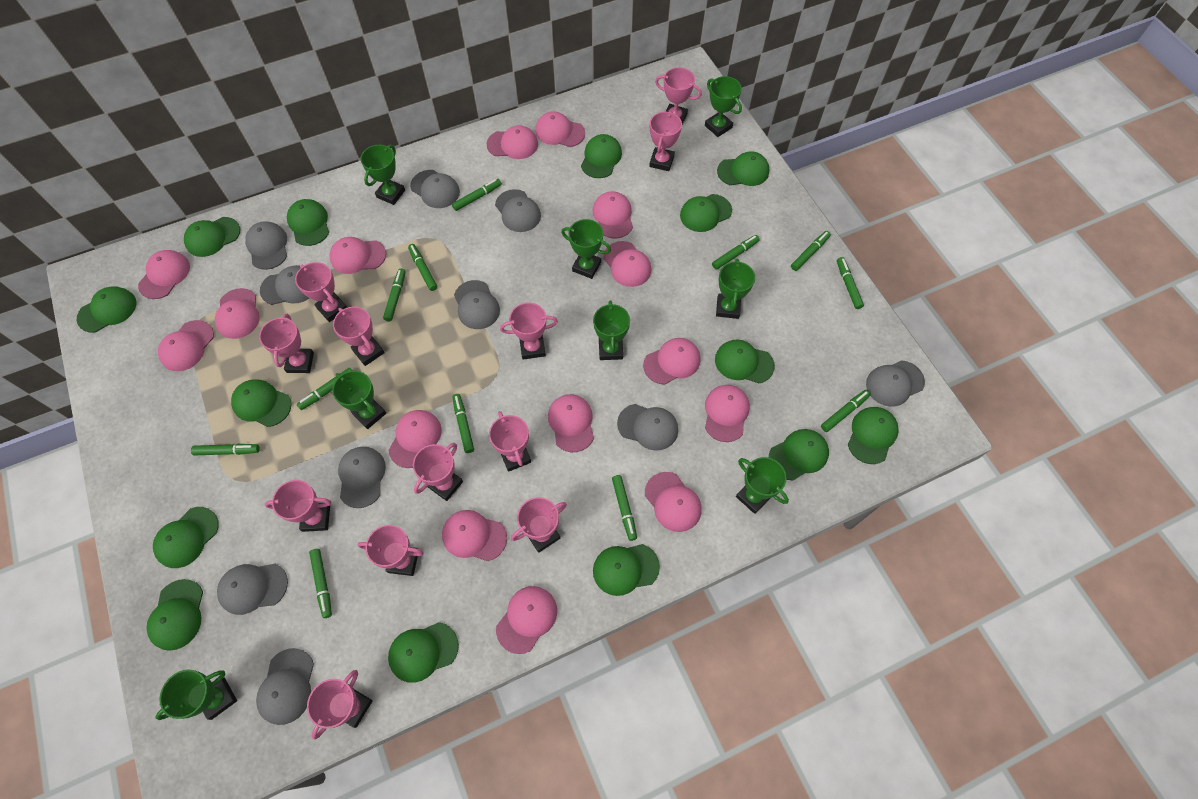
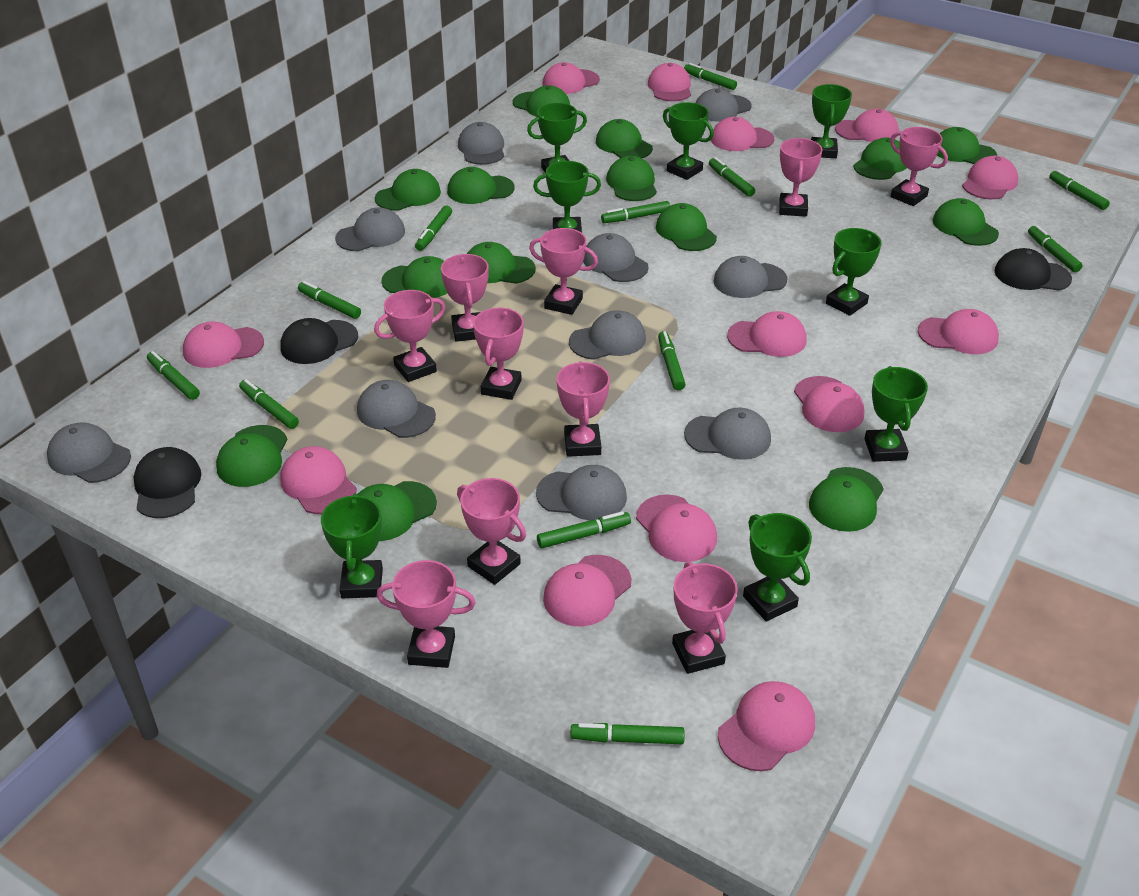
black cap: none = 0 -> [133,447,201,518] [280,318,358,364] [995,248,1072,291] = 3
pink cap: [138,250,190,299] [158,320,214,371] [215,288,260,339] [330,237,386,274] [389,410,442,468] [442,510,507,561] [487,125,538,159] [496,586,557,654] [535,111,585,147] [548,394,594,452] [593,191,633,238] [603,241,652,287] [643,338,701,385] [645,472,702,532] [705,385,750,442] = 15 -> [183,322,264,368] [280,446,357,514] [543,62,600,94] [543,555,631,627] [636,495,717,562] [648,63,691,101] [711,117,774,151] [718,681,815,771] [727,311,807,357] [794,376,864,432] [835,109,899,142] [918,309,999,354] [962,156,1018,199] = 13
pink trophy: [259,314,314,373] [265,480,331,532] [295,262,347,322] [307,670,373,740] [333,306,385,366] [358,525,424,576] [413,443,463,501] [489,411,531,472] [500,302,558,360] [511,497,567,553] [649,111,682,171] [655,67,702,124] = 12 -> [374,290,445,382] [376,560,476,668] [441,254,489,342] [457,478,526,585] [473,308,524,400] [529,228,598,315] [557,361,610,457] [672,562,738,674] [779,138,823,217] [890,127,948,206] = 10

